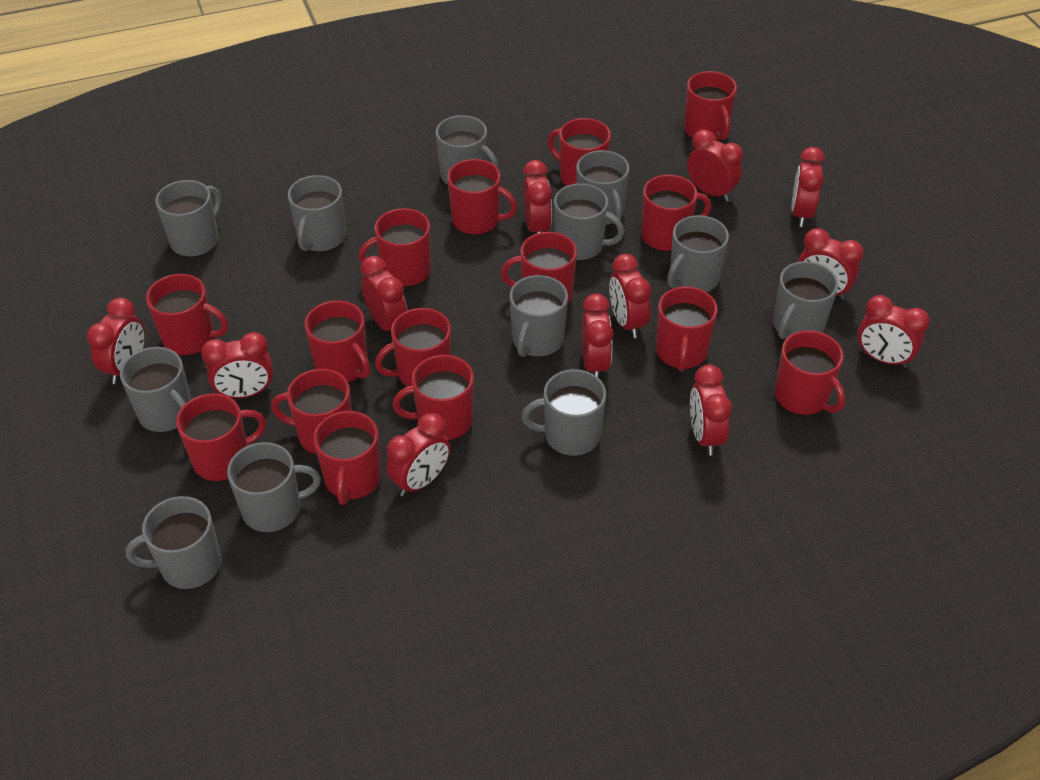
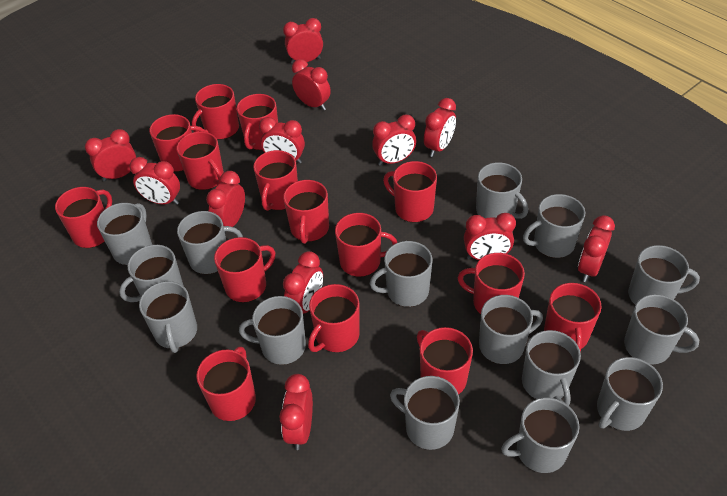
grey mug: [120,347,191,433] [125,496,221,589] [155,180,221,257] [227,442,321,533] [288,175,346,252] [436,115,498,185] [510,275,568,357] [522,369,606,456] [554,183,624,261] [576,150,630,225] [667,215,729,292] [773,261,839,339] = 12 -> [97,203,152,265] [119,245,184,302] [139,281,197,353] [177,211,243,274] [239,296,306,365] [370,241,432,307] [390,376,460,450] [476,162,528,219] [479,295,543,364] [501,398,579,473] [522,330,581,405] [523,194,585,258] [597,357,663,431] [624,294,699,365] [628,245,700,305] = 15

